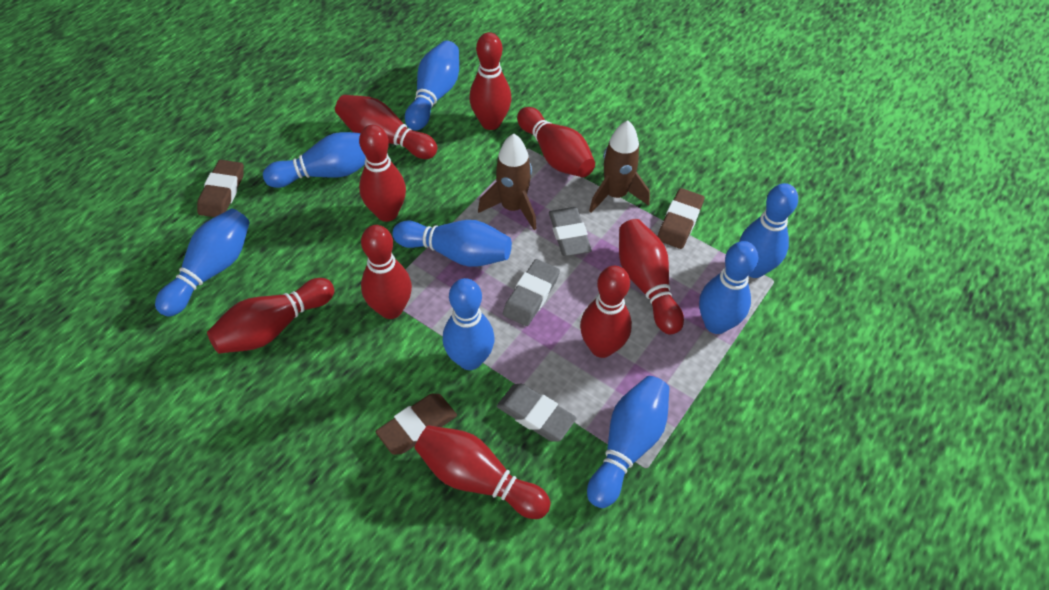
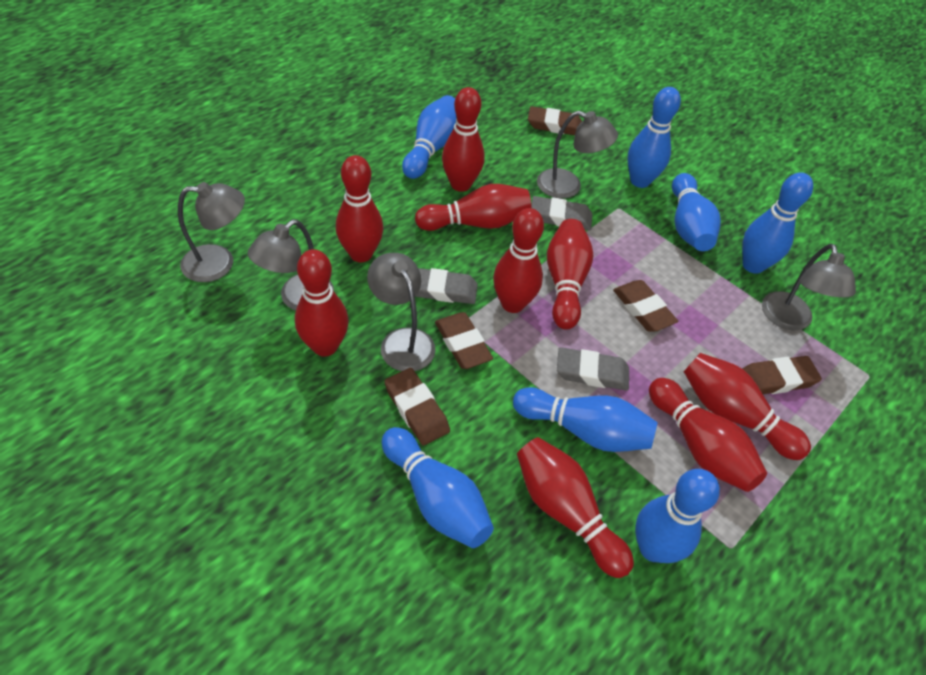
blue bowling pin: [155,209,250,317] [263,132,365,188] [393,220,512,267] [405,40,459,130] [443,278,495,370] [587,376,669,508] [699,241,758,334] [739,183,798,278] = 8 -> [382,427,494,548] [402,95,457,179] [513,387,658,452] [628,87,681,188] [635,469,720,563] [672,173,721,251] [742,173,813,274] = 7
brown eraser: [197,160,244,217] [375,394,457,455] [657,188,704,249] = 3 -> [384,368,450,446] [435,312,493,369] [528,106,582,135] [613,280,678,332] [742,356,822,394] = 5
brown rocket: [478,133,537,230] [589,120,650,213] = 2 -> none = 0
grey lamp: none = 0 -> [178,182,245,282] [247,220,334,311] [367,253,436,371] [537,111,618,198] [762,244,856,330] = 5

